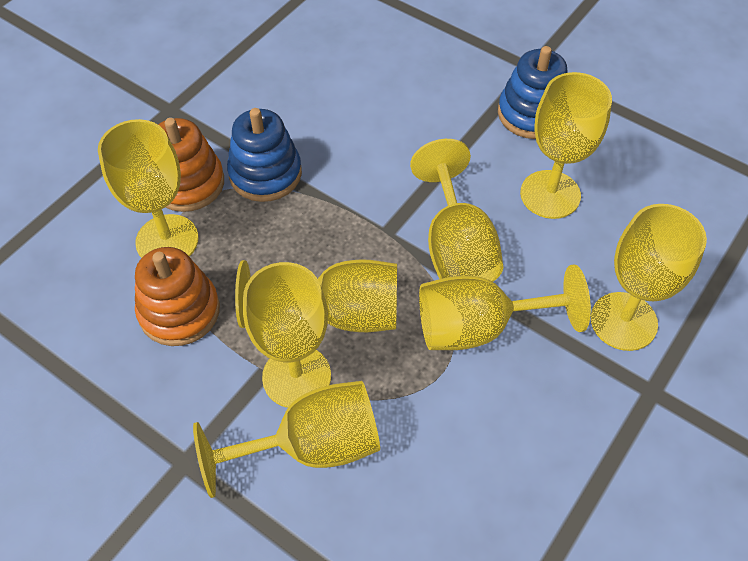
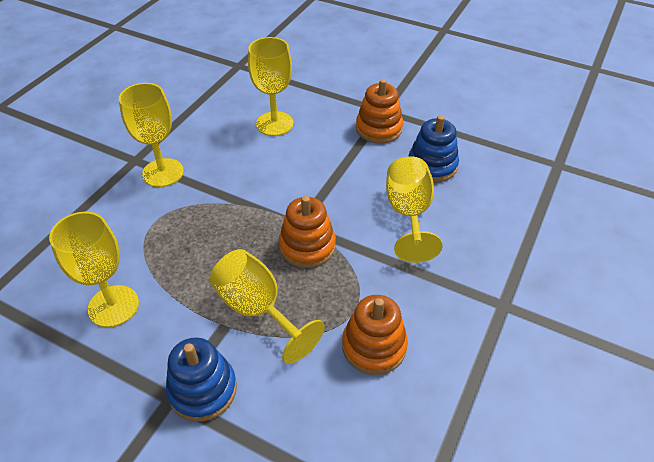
orange stacking toy: [135,247,220,346] [158,118,224,212] = 2 -> [279,196,336,268] [342,295,408,375] [356,79,403,144] = 3
yellow goblet: [98,119,199,258] [193,381,380,498] [235,260,397,332] [243,262,331,408] [410,139,503,282] [419,264,591,350] [520,72,612,219] [591,204,707,351] = 8 -> [49,211,139,328] [119,83,184,187] [210,249,325,364] [248,37,294,136] [386,156,443,263] = 5

